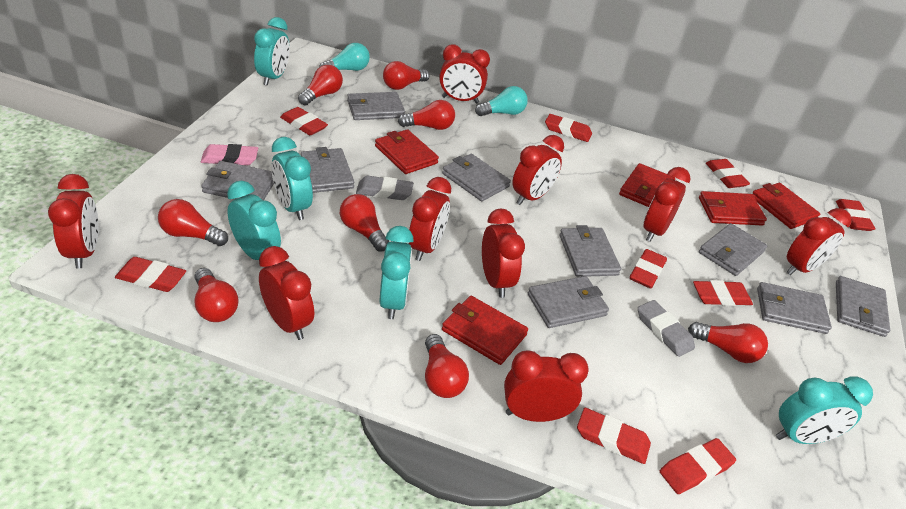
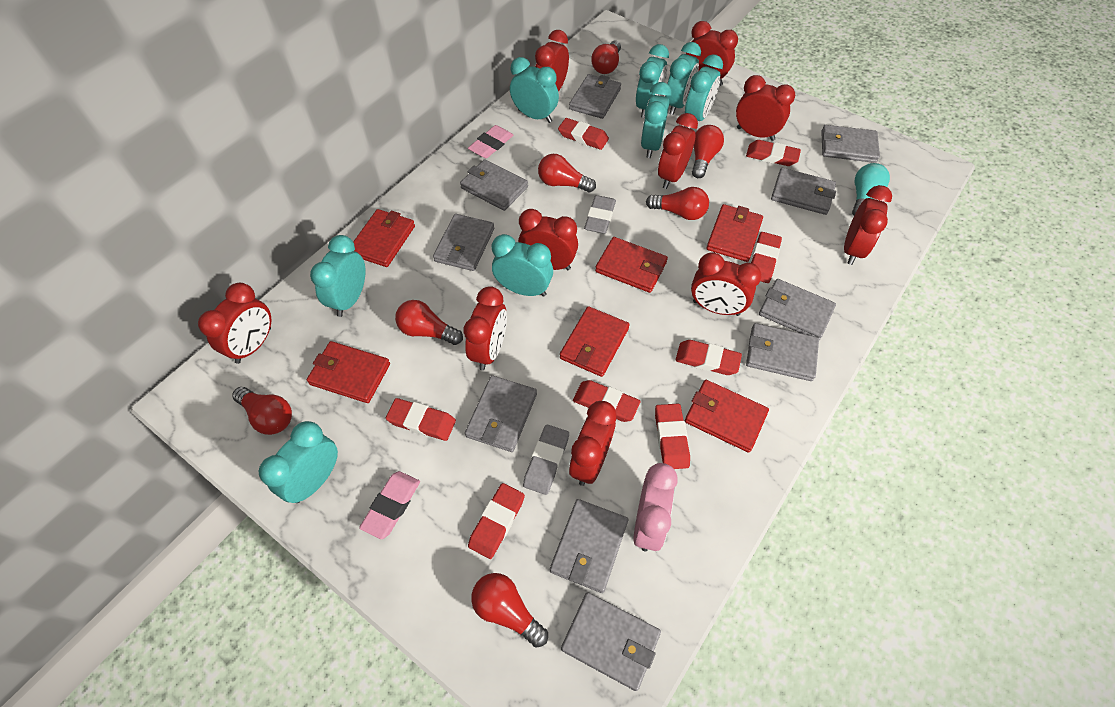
grey wallet: [201,161,274,200] [301,147,354,193] [347,92,405,120] [442,154,511,201] [528,276,609,328] [559,225,621,277] [699,223,767,276] [757,282,832,334] [836,276,890,337] = 9 -> [433,214,494,271] [460,159,528,211] [465,375,537,452] [550,499,628,593] [561,592,661,691] [569,74,621,119] [746,323,819,381] [759,279,836,340] [771,168,836,215] [821,125,880,163] = 10
pink clock: none = 0 -> [633,463,678,551] = 1
pink eraser: [201,144,258,166] = 1 -> [359,471,420,539] [468,125,513,158] = 2
red clock: [48,174,99,269] [259,246,314,340] [409,177,451,261] [439,44,490,104] [482,208,525,298] [504,350,589,422] [513,135,564,205] [643,167,691,242] [786,208,852,275] = 9 -> [198,283,271,364] [463,286,507,370] [518,209,578,270] [535,30,569,92] [569,401,617,486] [658,113,698,189] [686,21,738,86] [691,252,762,316] [736,75,795,141] [844,185,892,265] = 10
red eraser: [115,257,186,292] [280,107,328,135] [545,114,592,142] [577,408,651,464] [630,249,667,288] [660,438,736,494] [693,280,753,306] [706,159,750,188] [836,199,875,231] = 9 -> [386,398,456,441] [468,483,525,559] [558,118,609,150] [573,380,640,422] [655,404,690,469] [676,340,742,375] [746,140,801,166] [750,232,782,283] = 8
red light bulb: [158,199,228,246] [195,268,238,322] [298,65,343,106] [340,194,389,252] [383,61,430,90] [398,100,455,130] [425,334,469,398] [688,322,768,363] = 8 -> [232,387,292,435] [395,300,463,345] [471,573,548,648] [538,154,596,192] [591,40,621,74] [646,187,709,220] [692,125,724,178] = 7
red wallet: [375,129,439,174] [442,296,528,365] [619,163,675,207] [699,191,767,225] [753,183,820,229] = 5 -> [307,341,390,403] [353,209,415,267] [560,306,629,377] [595,237,668,293] [685,380,769,453] [706,204,763,262] = 6
turquoise clock: [227,181,281,260] [254,17,290,86] [272,137,313,220] [380,226,414,319] [776,376,873,444] = 5 -> [259,421,338,503] [310,235,365,317] [492,234,553,297] [510,57,559,123] [636,44,669,118] [641,82,672,158] [665,42,701,115] [685,54,723,121] = 8
turquoise light bulb: [319,43,370,71] [475,86,528,116] = 2 -> [852,163,890,215] = 1

